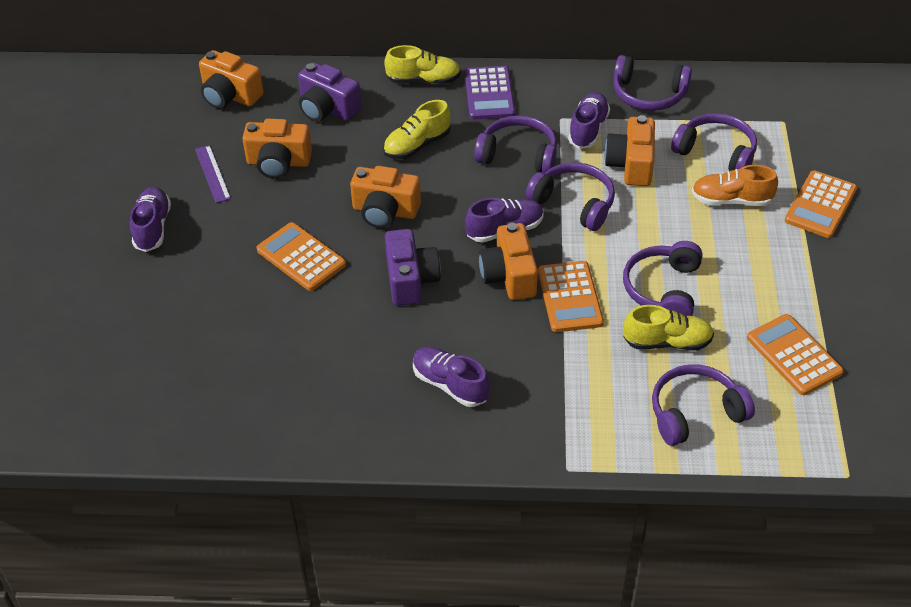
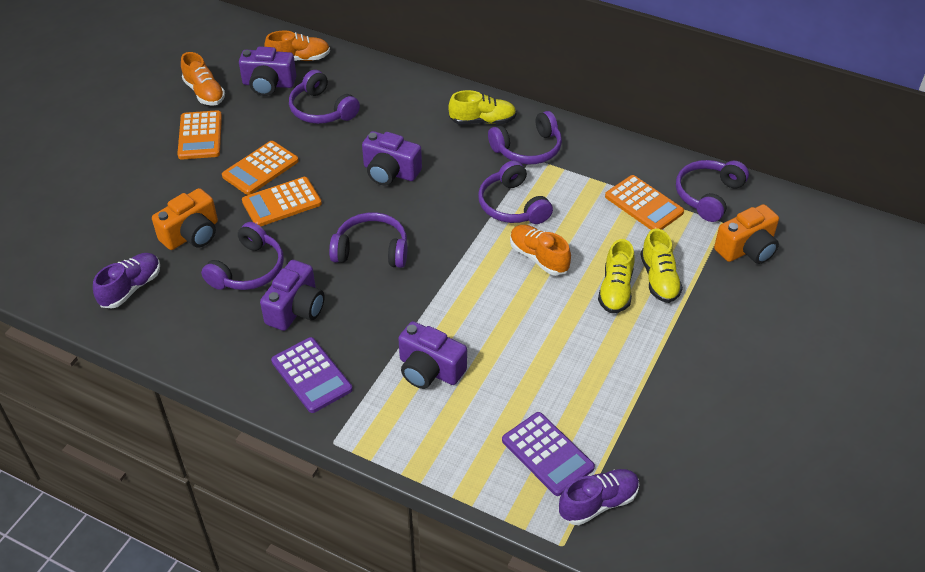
orange camera: [199,50,264,109] [242,119,312,179] [350,166,421,228] [479,223,538,300] [604,115,655,186] = 5 -> [152,188,218,250] [714,204,779,264] = 2
orange shoe: [692,165,778,206] = 1 -> [181,52,225,106] [264,30,330,61] [510,225,571,275] = 3
purple calculator: [465,66,515,120] = 1 -> [271,337,353,413] [502,412,595,496] = 2
purple camera: [298,62,361,122] [385,229,441,306] = 2 -> [239,46,297,96] [260,260,325,331] [362,131,422,185] [398,321,467,389] = 4
purple ruler: [195,145,231,203] = 1 -> none = 0
purple shoe: [130,187,171,252] [413,347,489,407] [465,198,544,243] [568,92,610,149] = 4 -> [93,253,160,308] [559,469,640,525] = 2

